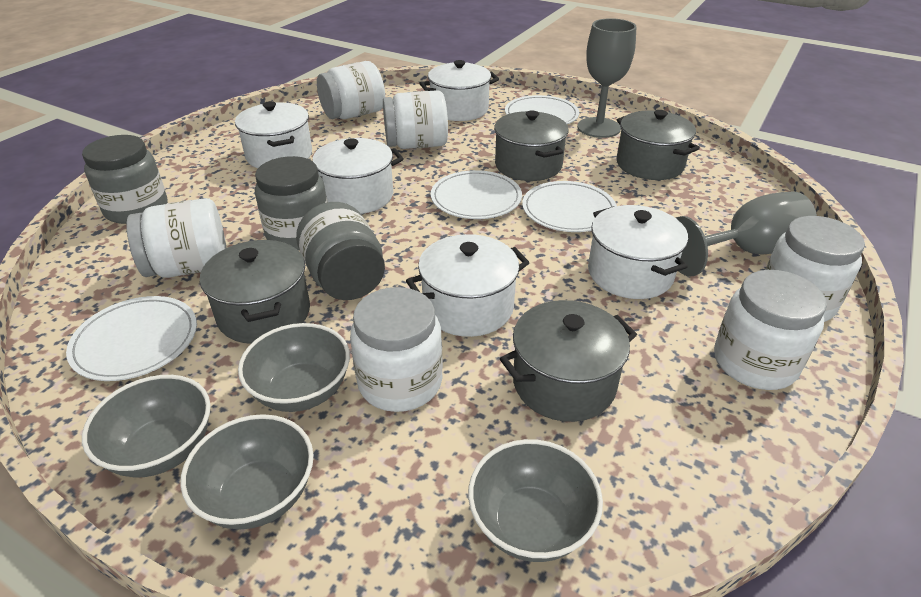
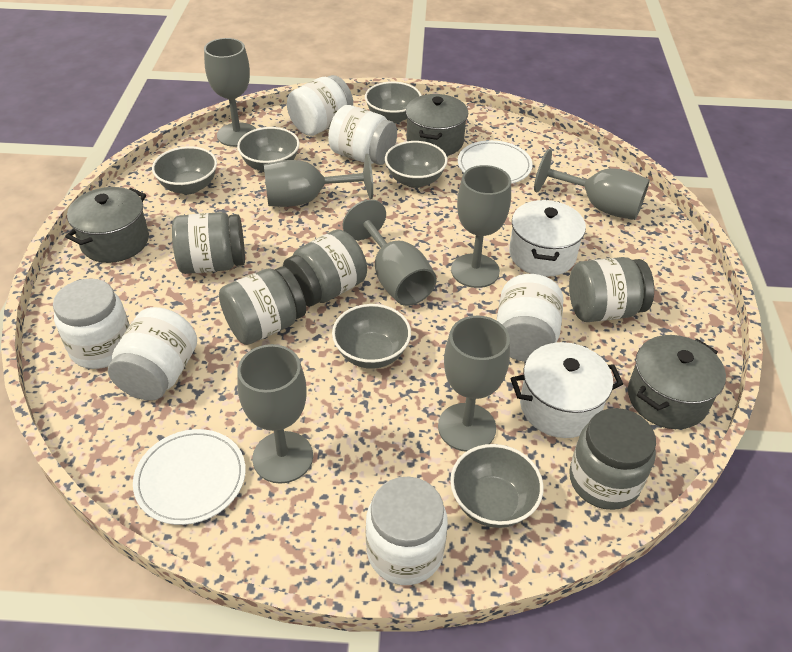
grey bowl: [82,375,211,478] [180,414,314,529] [238,323,350,412] [468,439,603,562] = 4 -> [152,146,217,194] [237,127,300,172] [332,304,411,369] [365,82,421,124] [385,141,448,188] [450,444,543,528] = 6
grey goblet: [577,18,637,138] [676,191,817,277] = 2 -> [204,38,256,147] [237,344,313,484] [264,154,373,207] [343,199,437,306] [438,316,510,452] [451,165,511,288] [534,149,650,220] = 7
grey jar: [82,135,167,224] [255,156,327,250] [296,202,385,300] = 3 -> [172,212,245,274] [219,266,306,345] [283,229,367,306] [569,257,654,322] [569,408,656,510] = 5
grey pot: [200,240,310,344] [494,110,569,181] [500,300,637,422] [616,110,700,180] = 4 -> [65,187,149,263] [406,94,468,156] [628,335,726,429] = 3
white plate: [66,296,197,381] [431,170,522,219] [505,95,579,124] [522,181,617,232] = 4 -> [133,429,246,525] [458,140,533,184] = 2
white pot: [235,101,312,168] [313,138,404,214] [406,234,529,337] [420,60,499,121] [588,205,688,299] = 5 -> [509,199,586,277] [511,342,623,438] = 2

